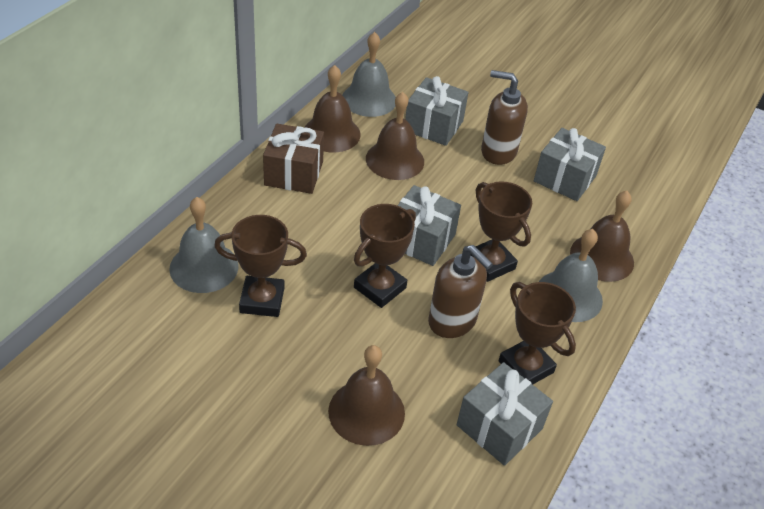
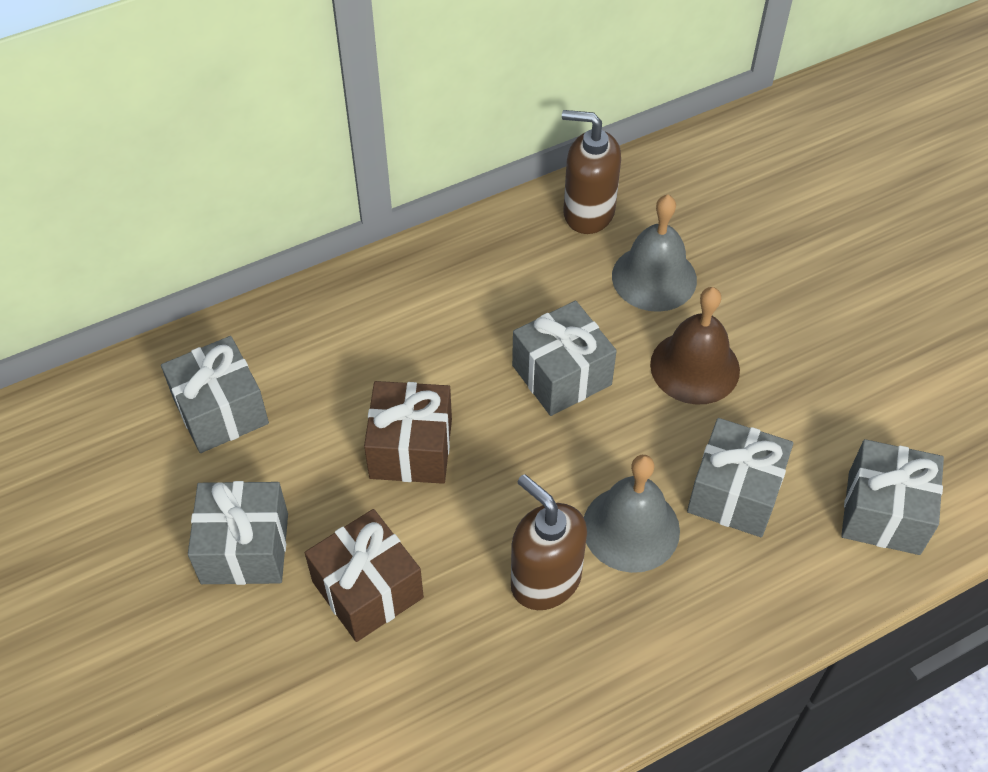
brown bell: [304,65,361,153] [328,345,405,446] [366,92,424,180] [570,191,634,282] = 4 -> [650,287,740,405] = 1
brown gift: [263,124,324,194] = 1 -> [305,509,424,642] [364,381,452,484] = 2
brown trophy: [214,215,307,317] [354,204,416,308] [471,181,532,282] [498,282,576,385] = 4 -> none = 0
grey bell: [169,197,239,293] [342,32,396,117] [539,229,603,322] = 3 -> [584,455,680,573] [612,195,697,312] = 2
grey gift: [397,185,461,266] [405,76,468,146] [457,362,553,466] [534,128,606,201] = 4 -> [161,336,269,453] [188,481,288,585] [512,300,617,416] [687,418,793,537] [841,439,944,555] = 5

